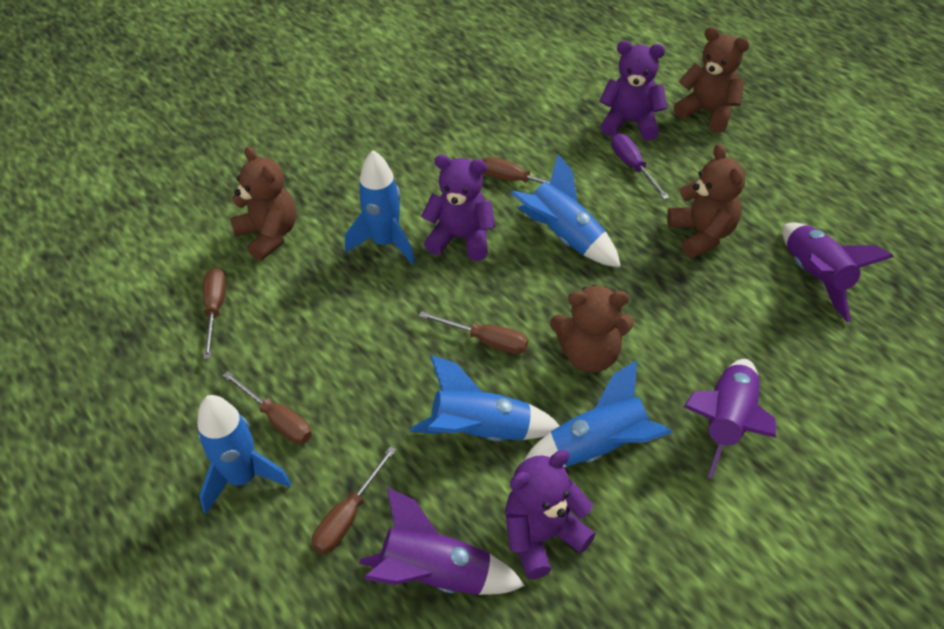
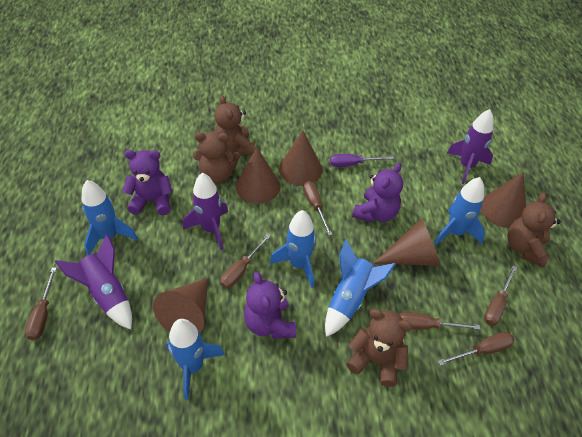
brown cone: none = 0 -> [153,278,208,333] [236,147,281,204] [279,131,322,186] [373,219,440,266] [481,172,526,228] = 5
brown screwdriver: [203,268,226,359] [223,371,312,444] [312,446,396,554] [419,311,528,354] [482,157,576,189] = 5 -> [25,267,57,340] [220,234,271,289] [303,181,333,236] [399,312,480,330] [438,332,515,366] [484,265,517,326] = 6

